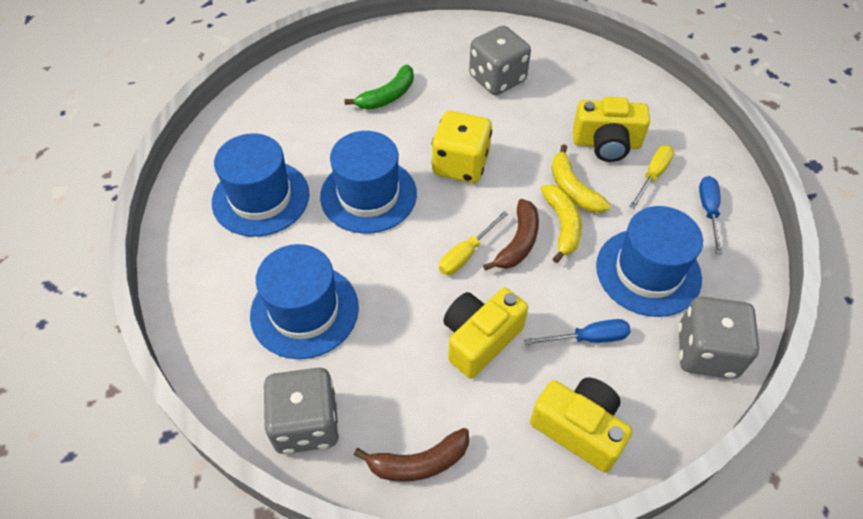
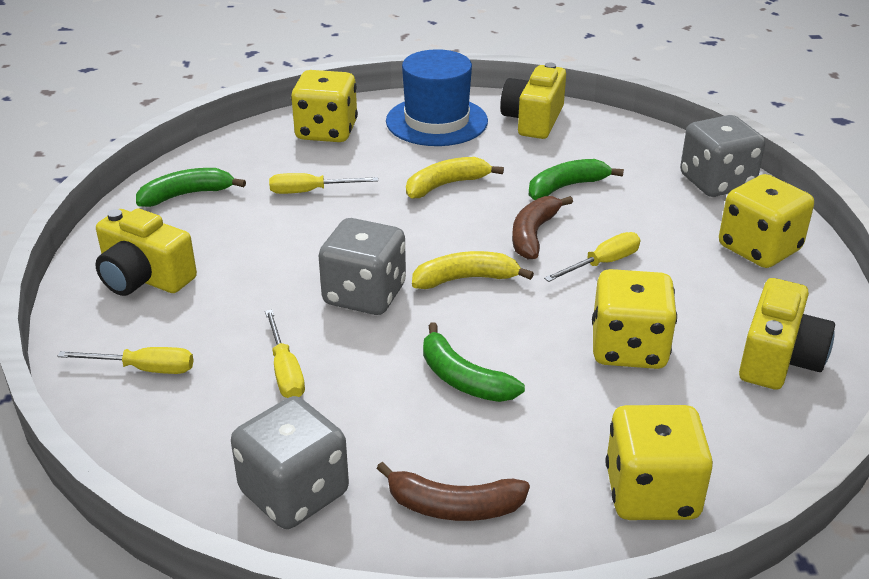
blue hat: [212,133,309,237] [250,244,359,359] [320,131,417,234] [596,206,703,317] = 4 -> [386,49,488,146] = 1
blue screwdriver: [524,319,631,345] [699,176,722,255] = 2 -> none = 0
green banana: [345,65,414,110] = 1 -> [136,168,246,207] [423,323,525,402] [529,159,624,200] = 3
yellow dice: [432,111,492,183] = 1 -> [291,70,358,142] [592,269,677,369] [605,405,713,520] [719,174,814,268] = 4
yellow screwdriver: [439,211,508,275] [629,145,674,209] = 2 -> [57,347,193,374] [265,310,305,398] [269,173,378,194] [544,232,640,282] = 4

